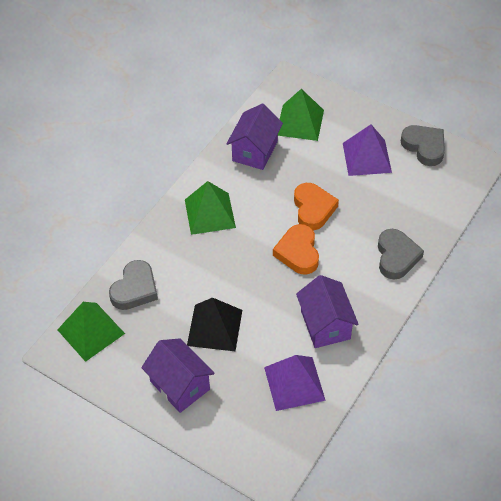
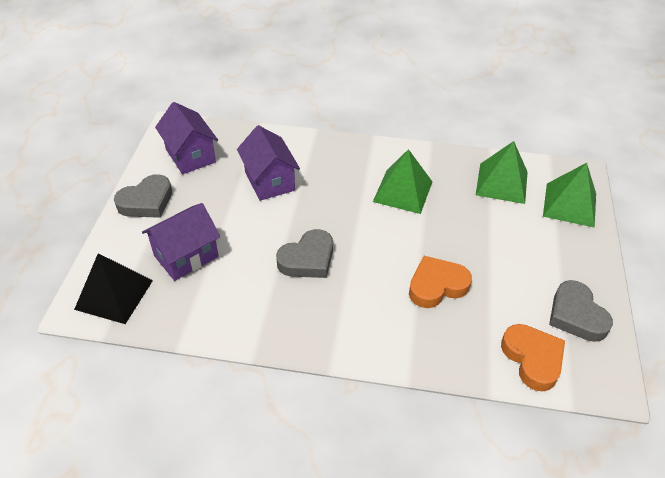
purple pyramid: [264,355,326,411] [343,124,392,176] = 2 -> none = 0

